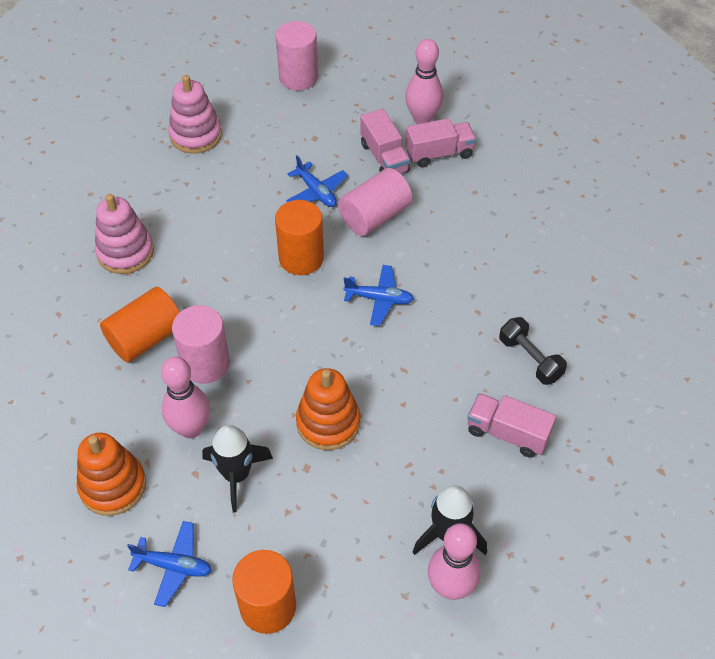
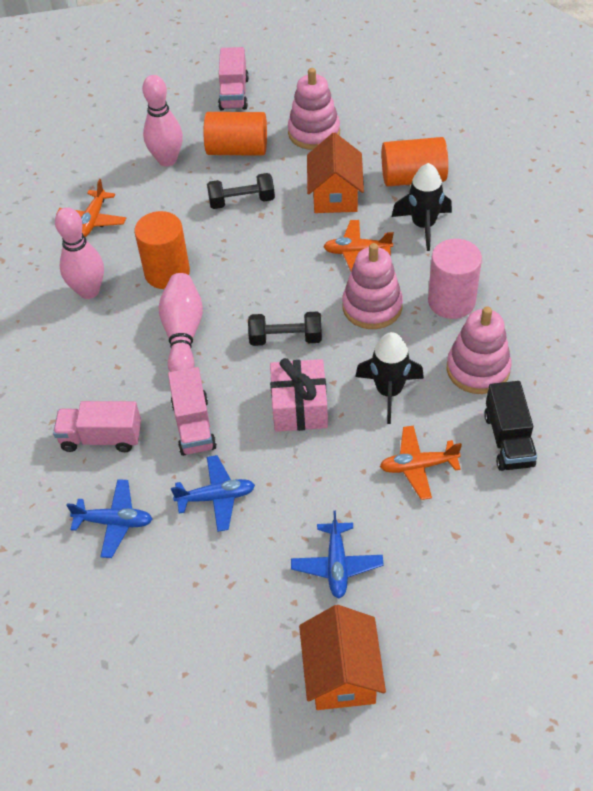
black dumbbell: [499,317,567,385] = 1 -> [207,173,275,209] [248,312,322,346] = 2
black truck: none = 0 -> [484,381,537,471] = 1
orange house: none = 0 -> [299,605,386,710] [307,133,364,213] = 2
orange plane: none = 0 -> [56,179,126,237] [323,220,394,271] [380,425,462,500] = 3
orange stacking toy: [76,433,146,516] [296,368,360,450] = 2 -> none = 0
pink cylinder: [172,305,230,384] [276,21,318,90] [338,168,412,236] = 3 -> [428,239,482,319] = 1
pink gift: none = 0 -> [270,358,328,432] = 1
pink stacking toy: [95,194,154,274] [168,75,222,154] = 2 -> [288,68,340,150] [342,243,403,329] [447,306,512,394] = 3

